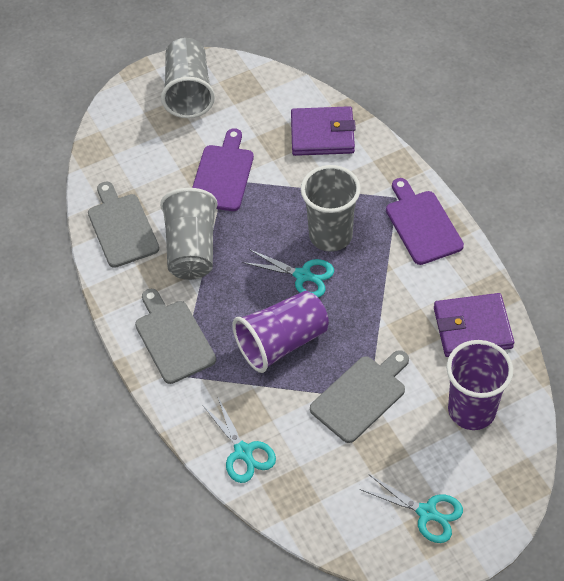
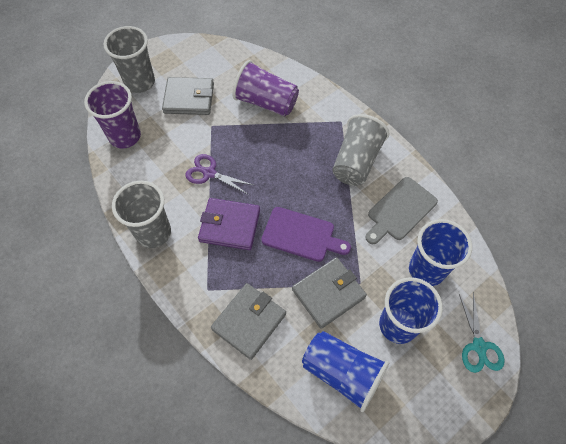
blue cup: none = 0 -> [302,331,389,412] [379,277,443,344] [409,219,472,286] = 3
grey cutting board: [88,182,159,268] [135,289,216,384] [310,350,409,443] = 3 -> [365,177,438,244] = 1
grey wallet: none = 0 -> [162,77,214,115] [211,283,286,360] [292,257,367,329] = 3
purple cutting board: [192,128,254,211] [386,178,464,265] = 2 -> [261,207,351,262] = 1
purple scissors: none = 0 -> [185,154,253,195] = 1
purple wallet: [291,106,356,156] [434,293,514,357] = 2 -> [198,198,260,250] = 1
turquoise scissors: [203,398,276,483] [243,249,334,297] [360,474,463,543] = 3 -> [459,293,505,373] = 1

